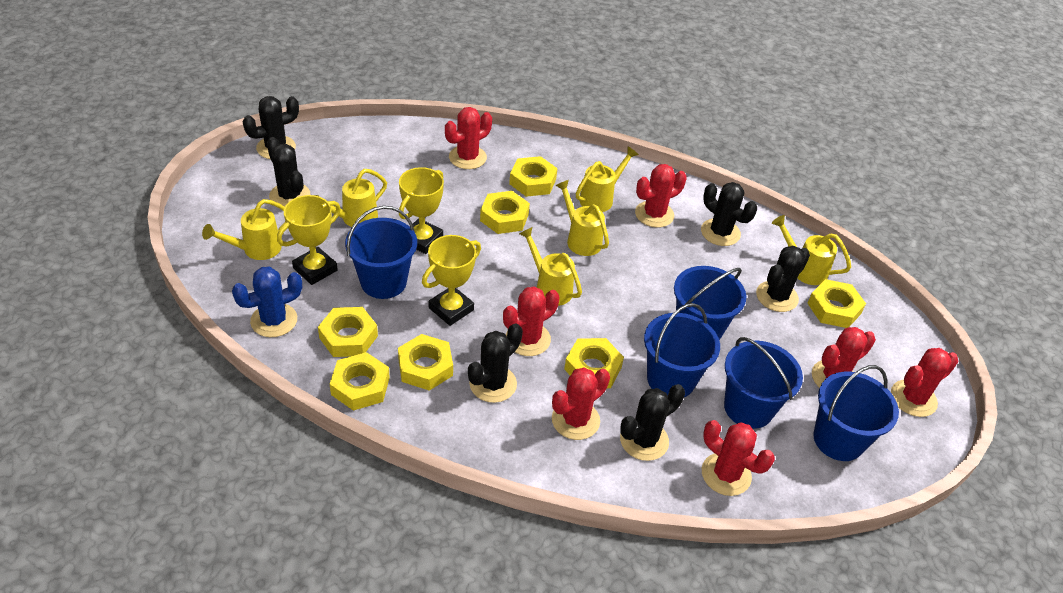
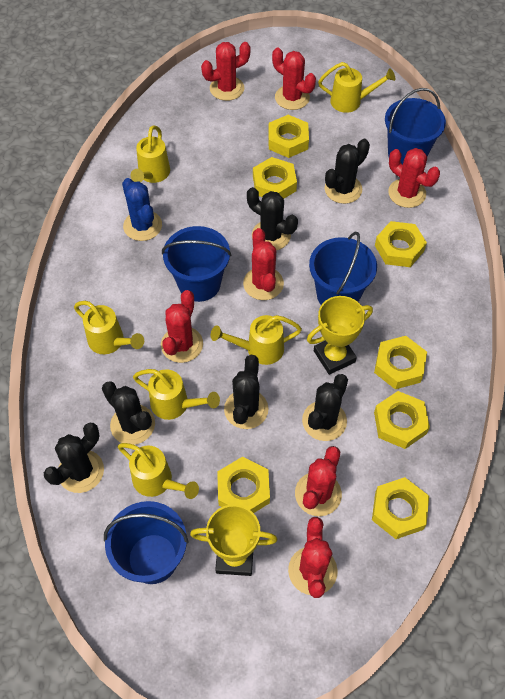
blue bucket: [345,206,417,299] [644,303,720,397] [674,266,746,340] [724,337,803,429] [813,365,899,461] = 5 -> [104,501,189,584] [162,226,231,302] [309,232,377,305] [385,88,446,164] = 4
yellow trophy: [277,195,341,285] [399,167,444,254] [422,235,481,326] = 3 -> [190,505,277,576] [307,296,373,375] = 2

